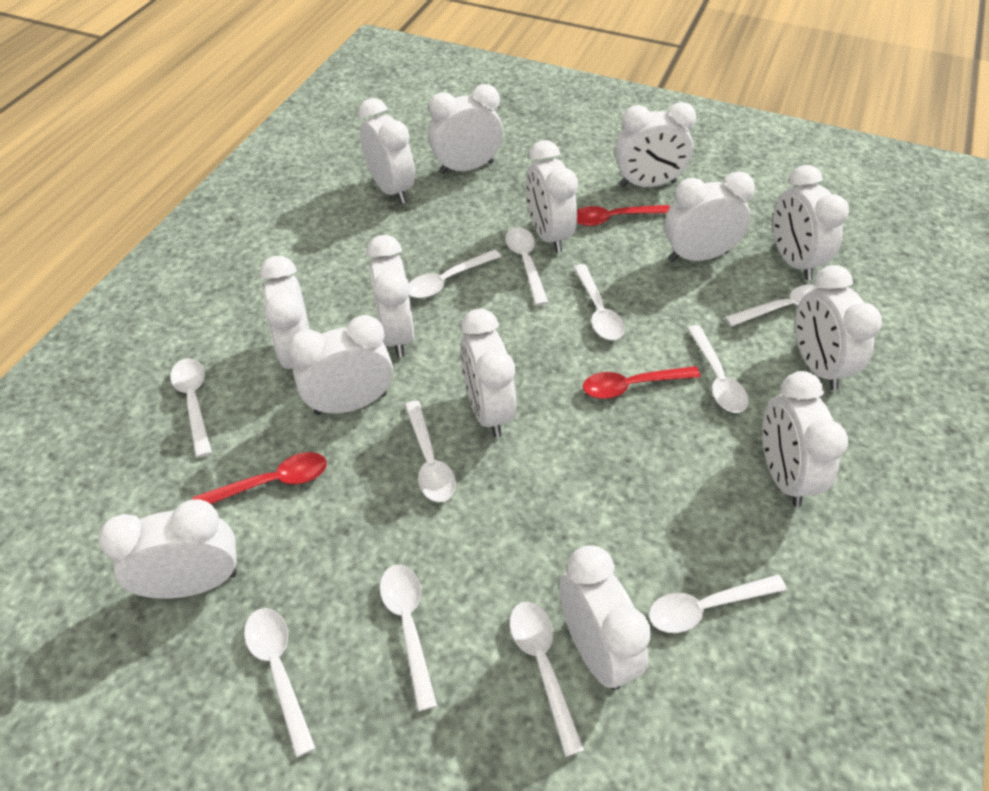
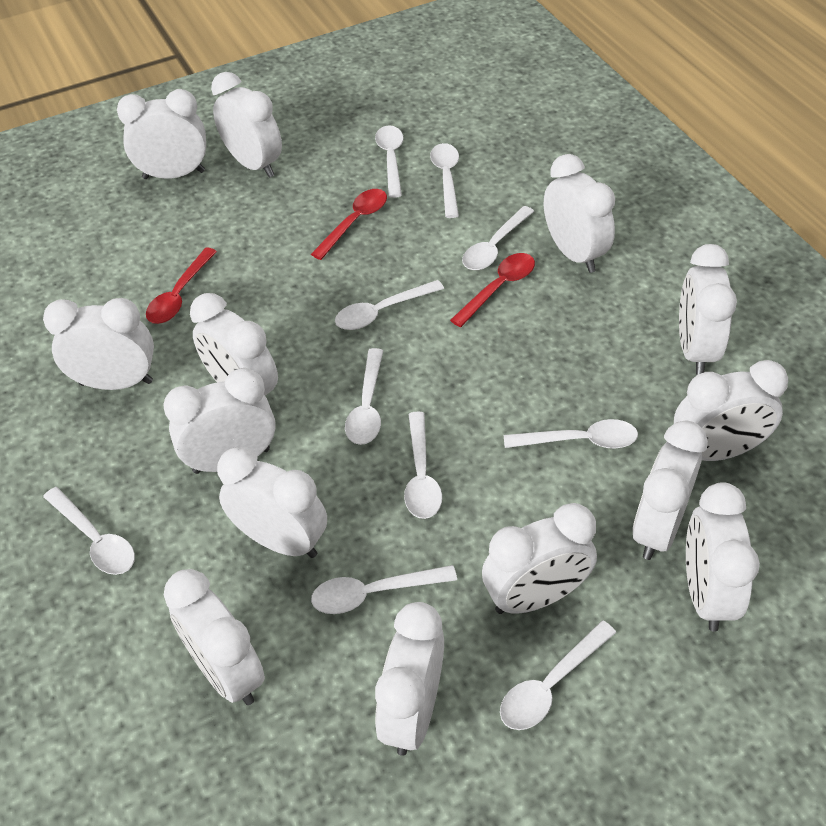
white spoon: [170,358,212,458] [244,608,315,758] [380,565,437,711] [405,401,456,502] [409,249,502,298] [505,227,549,306] [509,602,584,757] [573,264,624,340] [649,574,787,633] [687,325,749,413] [725,284,819,327] = 11 -> [43,487,135,575] [311,565,457,614] [335,280,444,330] [345,348,383,445] [375,126,403,198] [404,412,442,519] [430,143,459,218] [462,206,534,270] [500,621,616,730] [504,419,638,449] = 10

